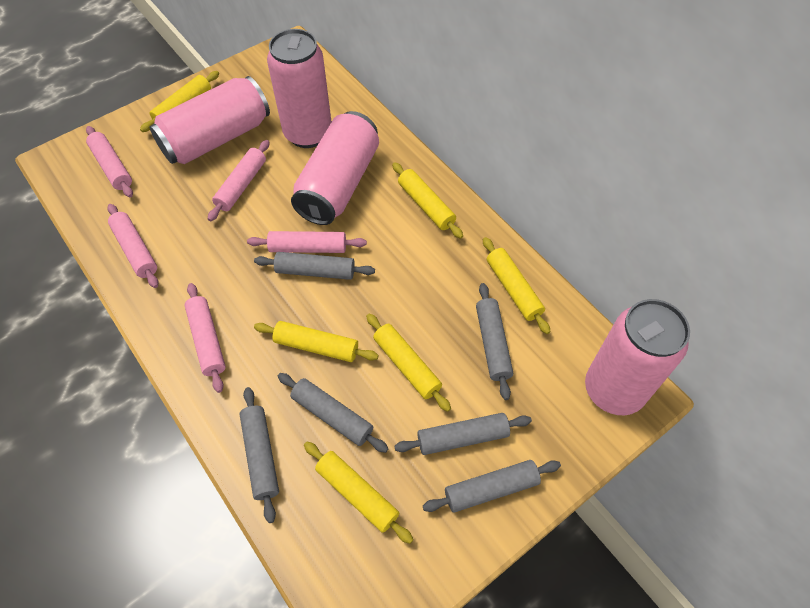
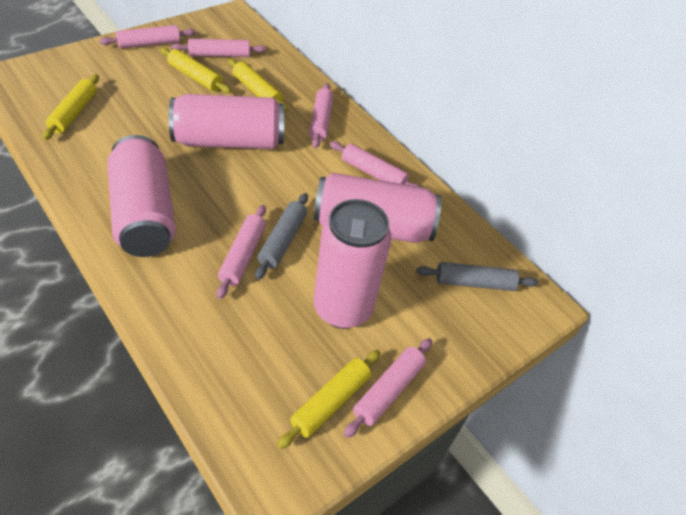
grey rolling pin: [239,387,279,523] [254,252,375,280] [278,373,389,453] [395,413,532,455] [423,460,561,513] [476,283,513,400] = 6 -> [255,193,308,280] [416,262,538,291] = 2
pink rolling pin: [86,126,133,197] [108,204,158,288] [184,283,226,393] [208,140,269,221] [247,231,367,253] = 5 -> [99,25,195,49] [171,39,266,57] [217,205,266,299] [309,83,334,148] [330,141,420,187] [344,338,432,438] = 6
yellow rolling pin: [140,71,219,132] [254,321,379,362] [304,442,413,544] [366,313,451,412] [392,162,463,239] [483,237,550,334] = 6 -> [42,74,99,140] [160,48,231,93] [228,59,289,112] [277,350,380,449] = 4

